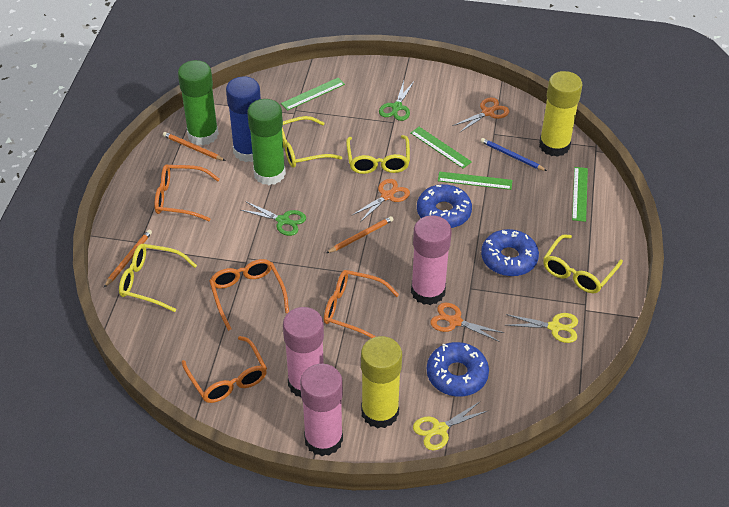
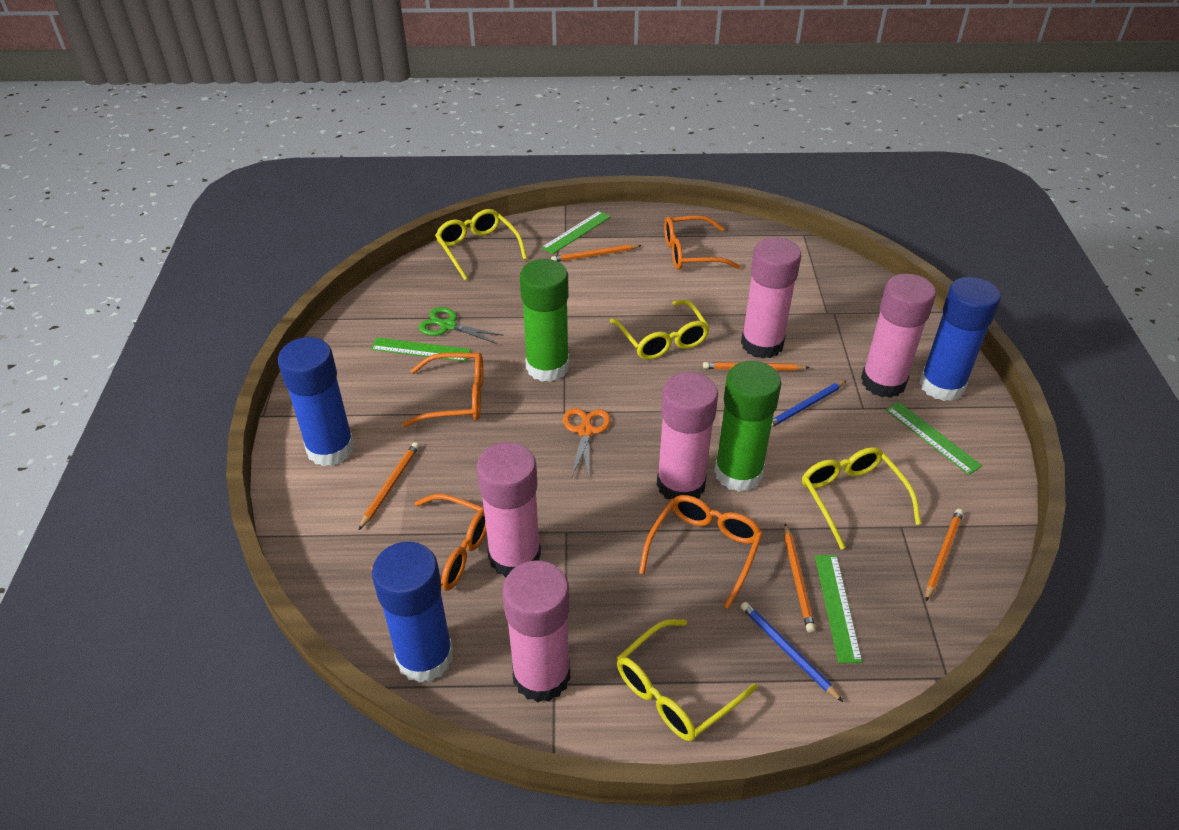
blue donut: [417,184,472,228] [427,342,489,397] [481,229,539,276] = 3 -> none = 0
blue glue stick: [226,77,261,162] = 1 -> [278,337,355,466] [372,542,453,683] [919,277,1001,401] = 3
blue pencil: [480,138,547,171] = 1 -> [741,602,843,702] [771,380,847,428] = 2
green scissors: [241,201,306,236] [379,81,414,121] = 2 -> [419,307,504,344] = 1
orange pencil: [104,230,152,287] [163,132,226,161] [327,216,394,253] = 3 -> [359,442,419,530] [551,244,642,262] [703,362,810,371] [784,524,815,633] [925,509,964,601] = 5
orange scissors: [351,179,410,222] [430,303,504,342] [452,98,509,132] = 3 -> [563,408,611,478] = 1
pink glue stick: [283,307,324,397] [300,364,343,456] [411,215,452,305] = 3 -> [477,442,541,578] [502,560,570,703] [657,372,718,500] [741,237,801,359] [861,273,936,398] = 5
yellow glue stick: [361,336,402,429] [539,71,582,157] = 2 -> none = 0
yellow scissors: [413,401,487,450] [506,313,578,343] = 2 -> none = 0

